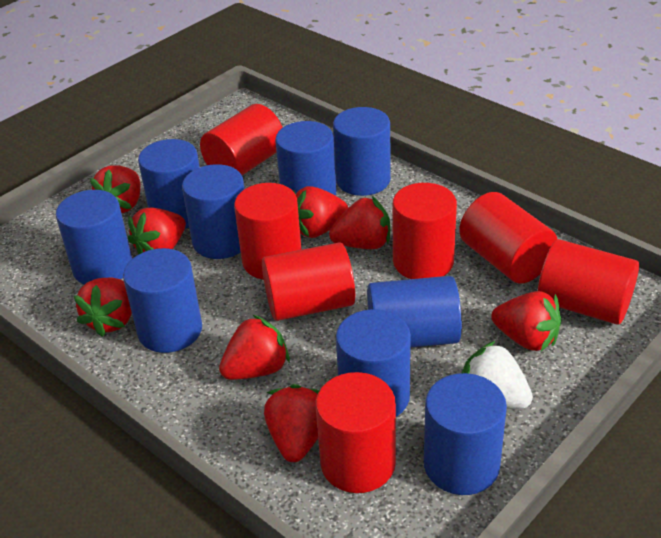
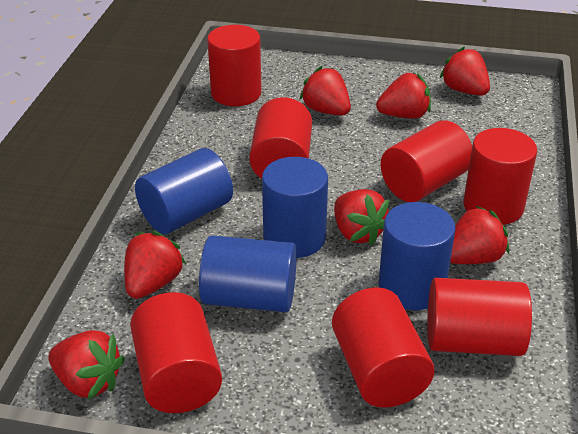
blue cylinder: [56,190,132,285] [123,248,202,353] [138,139,200,229] [182,164,244,259] [275,121,336,196] [333,107,391,196] [336,309,411,417] [367,276,462,348] [424,373,507,495] = 9 -> [135,148,233,234] [199,235,297,312] [262,157,328,258] [379,202,455,310] = 4
red strawberry: [73,278,132,337] [90,165,141,213] [128,208,186,254] [219,314,290,380] [264,384,319,462] [293,186,348,238] [329,196,390,249] [491,291,561,351] = 8 -> [48,330,125,400] [124,231,186,299] [300,66,351,115] [334,189,389,245] [376,73,431,119] [440,47,490,96] [450,206,509,264] = 7
white strawberry: [462,341,533,409] = 1 -> none = 0

